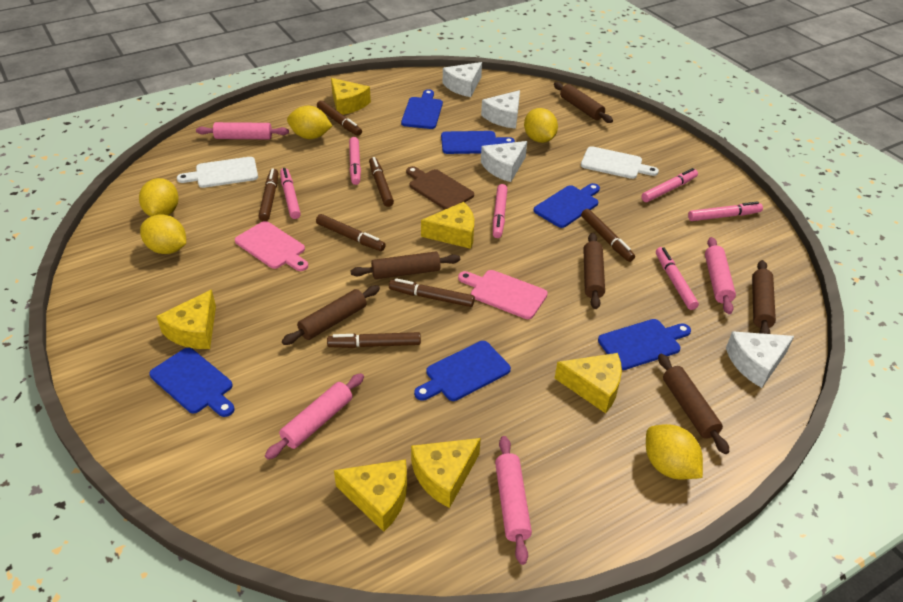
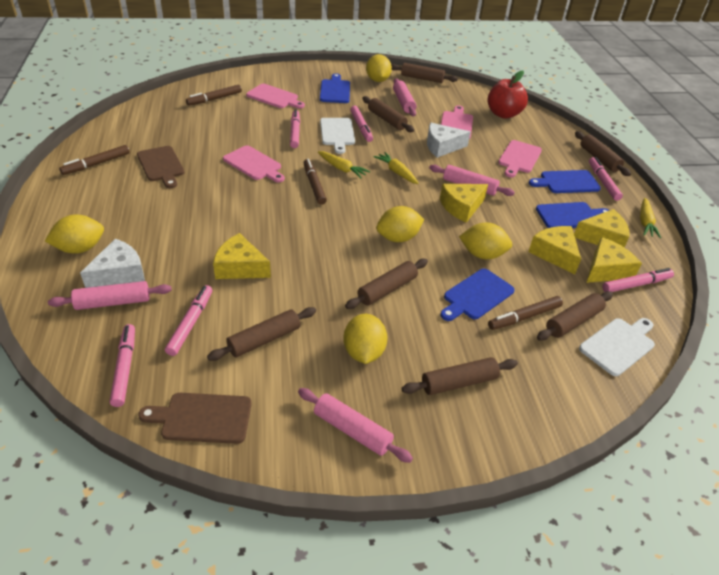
blue cutting board: [149,348,235,417] [401,89,443,129] [414,341,511,401] [441,131,515,154] [534,183,600,228] [598,319,691,370] = 6 -> [320,73,350,103] [440,268,515,321] [529,170,601,193] [536,202,609,228] = 4
brown cutting board: [406,166,474,210] = 1 -> [137,146,185,188] [138,393,252,444] = 2
brown marker: [258,168,278,221] [316,214,386,251] [317,100,362,136] [327,332,421,348] [369,157,394,207] [389,278,475,307] [581,209,635,262] = 7 -> [59,145,130,175] [186,85,242,106] [304,159,327,205] [488,296,563,330] = 4
brown rolling pin: [282,285,380,345] [351,251,460,279] [554,82,613,123] [583,233,605,309] [658,354,730,454] [752,260,776,334] = 6 -> [207,307,316,361] [345,259,428,309] [362,96,414,132] [391,63,458,83] [401,357,518,395] [537,291,613,341] [575,131,631,176] = 7
pink cutting board: [235,221,308,271] [458,270,548,319] = 2 -> [223,146,285,182] [246,84,305,109] [441,106,473,139] [498,140,542,178] = 4
red apple: none = 0 -> [488,70,528,119] = 1
white cheese: [443,62,482,97] [481,90,520,129] [481,141,527,182] [726,331,794,388] = 4 -> [80,239,145,288] [427,123,470,158] = 2
yellow carrot: none = 0 -> [318,151,370,178] [373,152,419,184] [640,198,661,238] = 3
yellow cheese: [156,289,216,349] [331,78,371,115] [334,459,407,532] [411,438,481,508] [421,202,474,249] [555,353,622,413] = 6 -> [213,233,271,279] [440,184,488,223] [528,226,581,274] [574,209,629,247] [586,237,642,283] = 5

